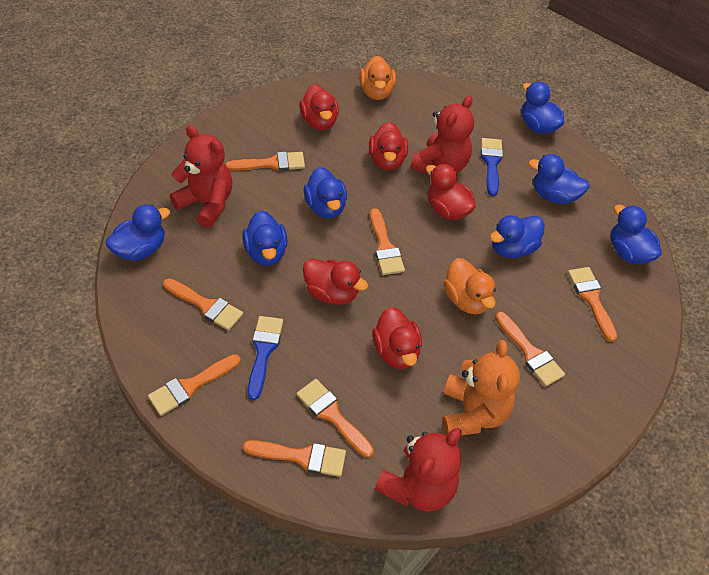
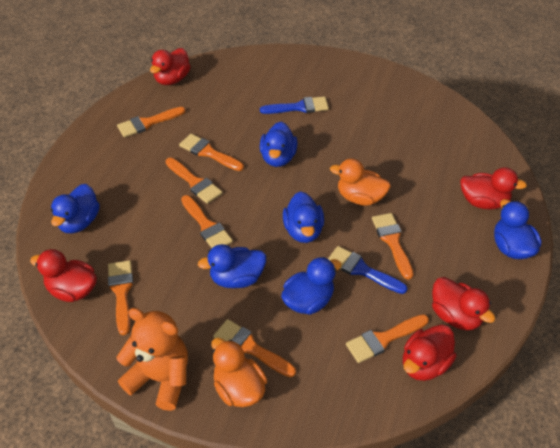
blue duck: [106,204,170,261] [242,210,288,266] [304,167,347,218] [490,215,545,258] [521,82,565,134] [528,154,590,204] [610,205,662,264] = 7 -> [51,184,100,233] [198,244,266,288] [260,122,297,167] [281,257,341,315] [283,191,324,243] [494,199,541,259] = 6
red teddy bear: [170,126,232,228] [375,428,461,511] [410,96,474,174] = 3 -> none = 0

